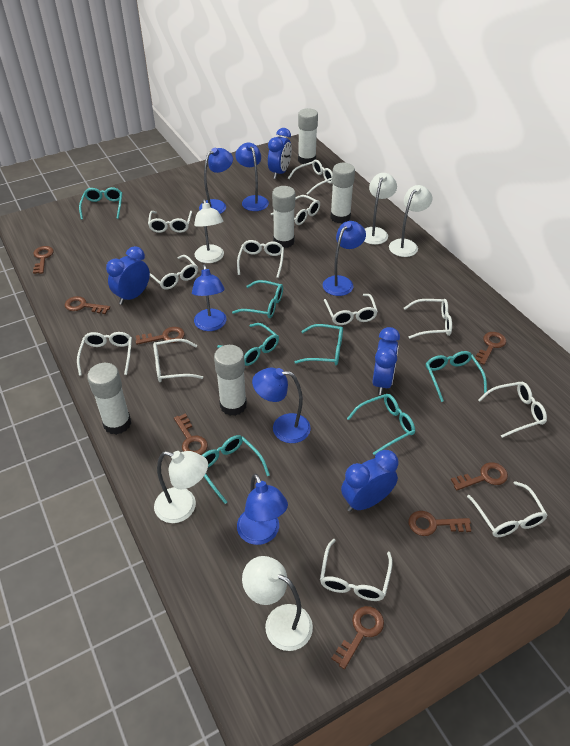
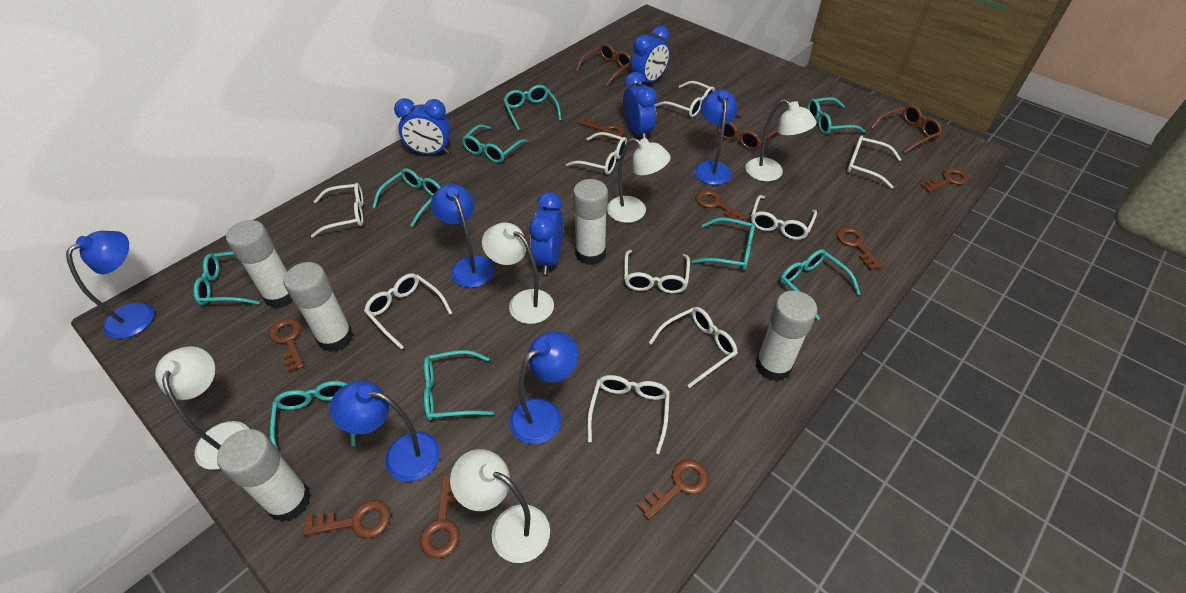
blue lamp: [192,264,227,331] [199,148,233,214] [235,143,269,211] [237,473,288,545] [252,368,311,443] [323,221,366,296] = 6 -> [66,231,154,339] [330,381,440,481] [431,184,494,288] [510,331,578,444] [694,90,737,185] = 5
brown glasses: none = 0 -> [576,43,632,86] [717,113,779,150] [871,105,942,153] = 3
turquoise glasses: [79,187,122,220] [202,435,270,504] [217,323,279,366] [232,280,283,318] [294,324,343,365] [347,394,415,455] [426,351,487,402] = 7 -> [193,251,260,305] [270,381,356,456] [373,168,441,227] [424,350,494,420] [462,125,528,163] [503,85,561,130] [692,218,755,270] [780,249,860,320] [808,97,865,134] = 9
white glasses: [77,332,132,376] [148,211,192,233] [150,255,198,290] [153,339,203,382] [237,240,284,278] [271,195,320,225] [288,160,333,195] [320,538,393,601] [324,294,378,325] [404,299,452,339] [467,481,547,537] [478,382,547,438] = 12 -> [311,183,363,238] [364,273,452,350] [566,132,627,175] [587,375,670,454] [624,250,690,294] [649,307,738,388] [656,81,715,117] [751,195,817,240] [847,136,902,189] = 9

